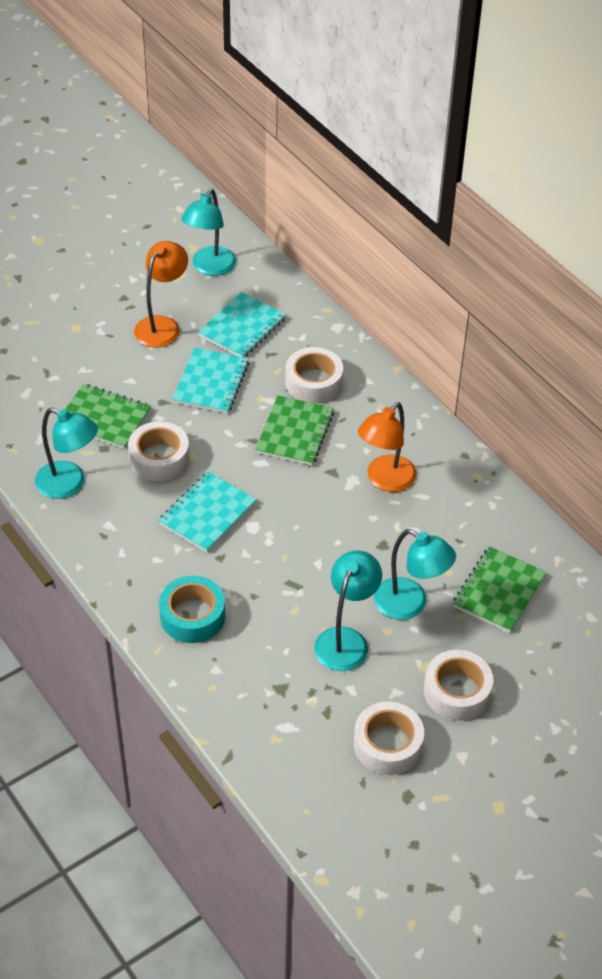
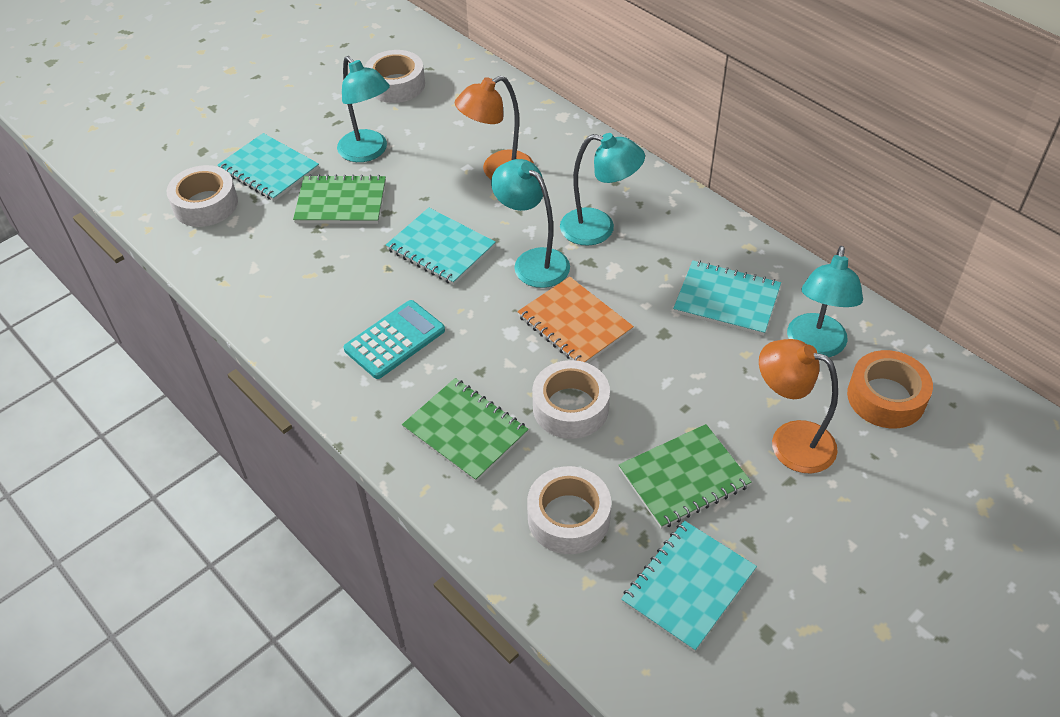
orange notebook: none = 0 -> [517,277,634,363] = 1
orange tape: none = 0 -> [847,350,933,428] = 1
turquoise calculator: none = 0 -> [343,300,445,379] = 1
turquoise notebook: [158,471,257,552] [172,347,249,414] [198,292,286,357] = 3 -> [217,133,319,201] [386,208,496,285] [621,520,757,652] [673,261,781,336] = 4
turquoise tape: [159,576,225,643] = 1 -> none = 0

